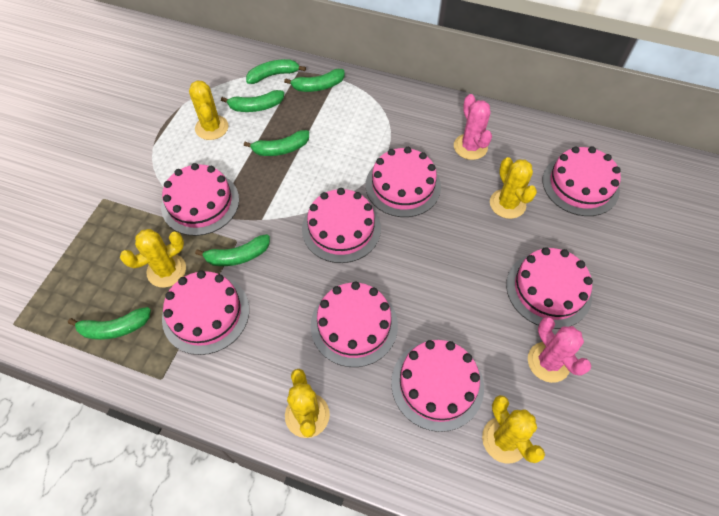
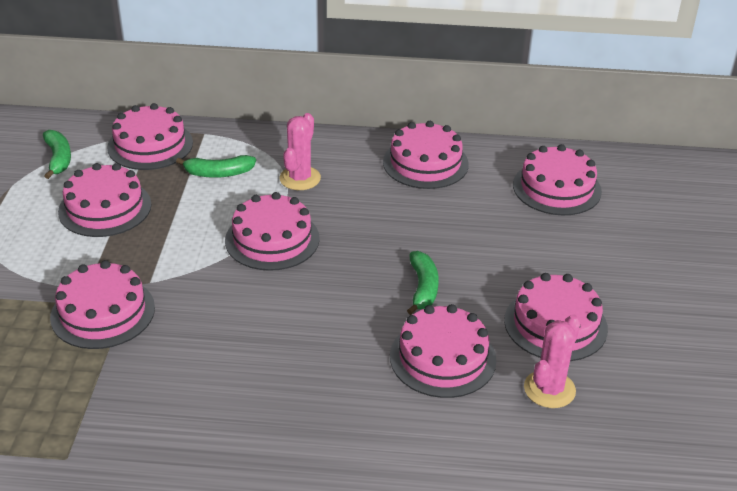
green banana: [68,307,151,340] [195,234,270,266] [221,90,284,112] [244,130,309,156] [246,59,306,84] [284,69,345,92] = 6 -> [43,130,71,179] [176,155,256,178] [407,251,439,315] = 3
yellow cactus: [120,229,186,288] [189,81,228,140] [285,369,330,438] [482,395,545,464] [490,157,537,219] = 5 -> none = 0

